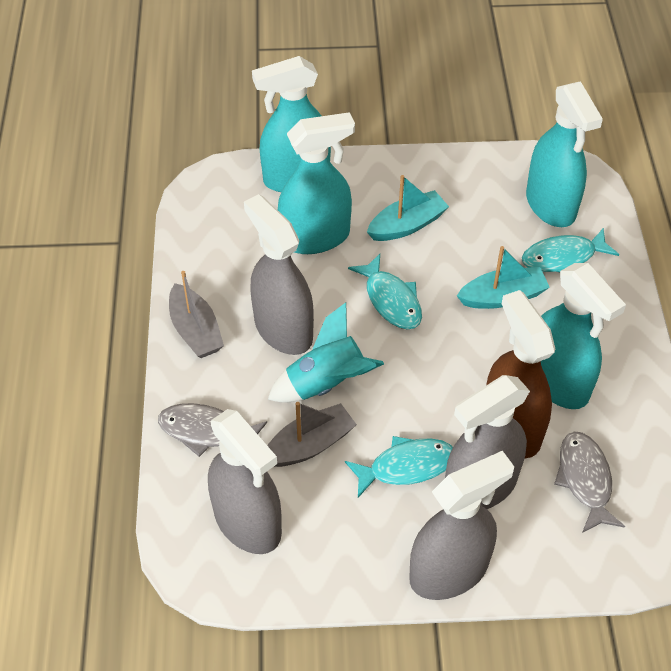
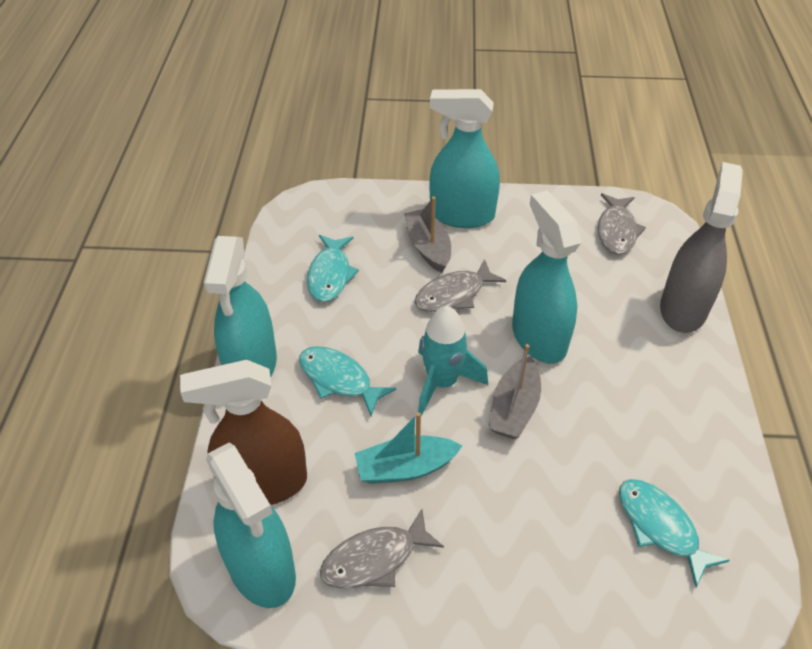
grey fish: [158,403,267,457] [554,431,625,533] = 2 -> [320,509,444,589] [415,259,506,312] [598,193,646,255] = 3
grey spray bottle: [208,409,282,554] [244,194,314,355] [409,451,514,600] [445,375,530,509] = 4 -> [660,162,743,333] = 1
turquoise boat: [367,175,449,241] [457,246,550,309] = 2 -> [355,412,463,484] = 1

